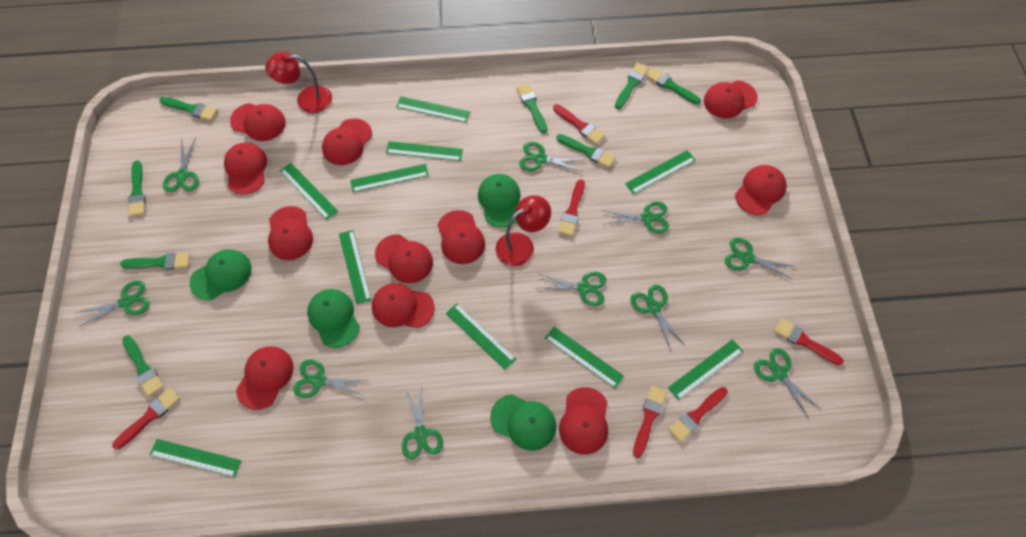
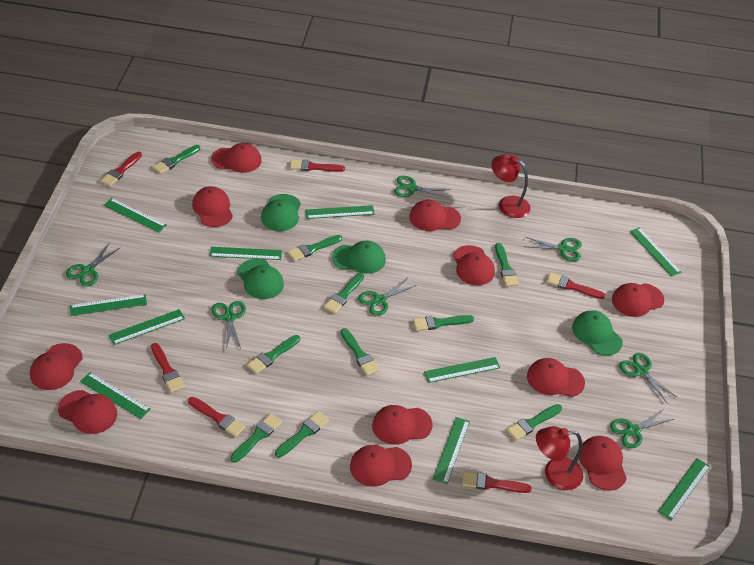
green brush: [120,253,190,269] [122,335,163,397] [128,160,145,217] [159,97,218,121] [516,83,548,133] [556,134,616,168] [615,63,649,109] [646,67,701,105] = 8 -> [153,145,200,174] [230,413,282,463] [247,335,300,374] [275,411,329,458] [288,235,342,261] [324,273,364,314] [340,328,380,376] [413,315,474,331] [495,243,519,287] [507,404,562,440] = 10
green scissors: [75,281,150,327] [163,137,199,192] [293,359,369,398] [402,385,443,459] [519,142,583,172] [536,272,606,306] [602,201,669,233] [630,285,686,351] [725,238,796,280] [754,348,821,418] = 10 -> [66,242,120,286] [212,301,246,349] [358,278,417,316] [394,176,451,198] [523,237,582,261] [610,409,674,448] [619,353,678,403] = 7

